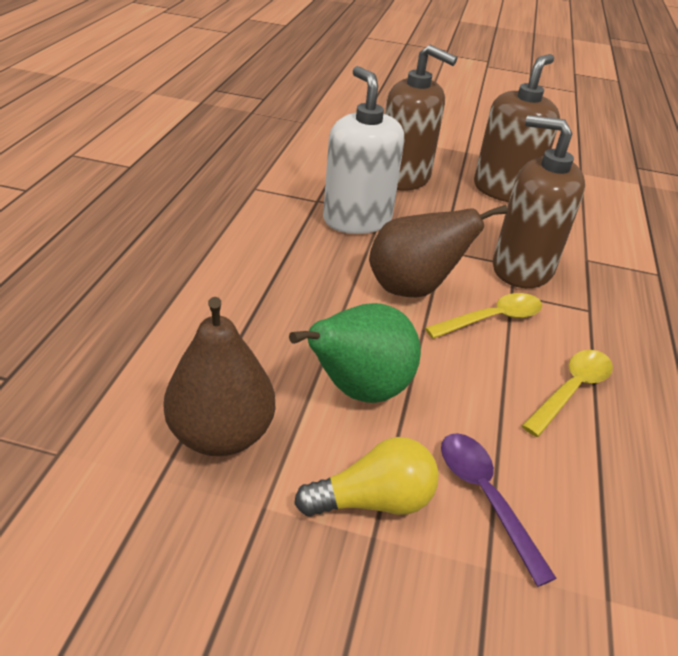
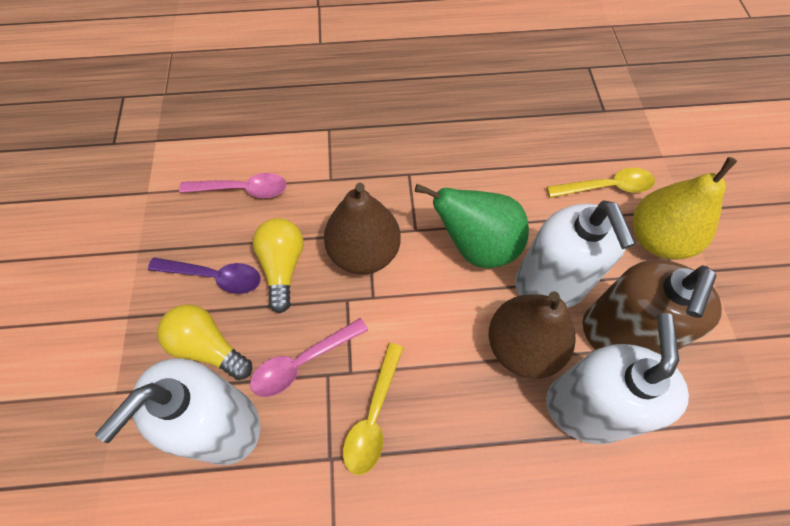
brown soap dispenser: [385,45,457,190] [474,54,560,202] [493,115,585,288] = 3 -> [583,260,722,355] = 1
pink spoon: none = 0 -> [179,173,287,198] [250,318,368,397] = 2
white soap dispenser: [323,66,404,234] = 1 -> [95,358,260,465] [515,201,636,308] [546,313,689,444] = 3
yellow light bulb: [294,437,439,517] = 1 -> [157,305,252,380] [253,218,304,313] = 2
yellow pear: none = 0 -> [633,157,737,260] = 1

